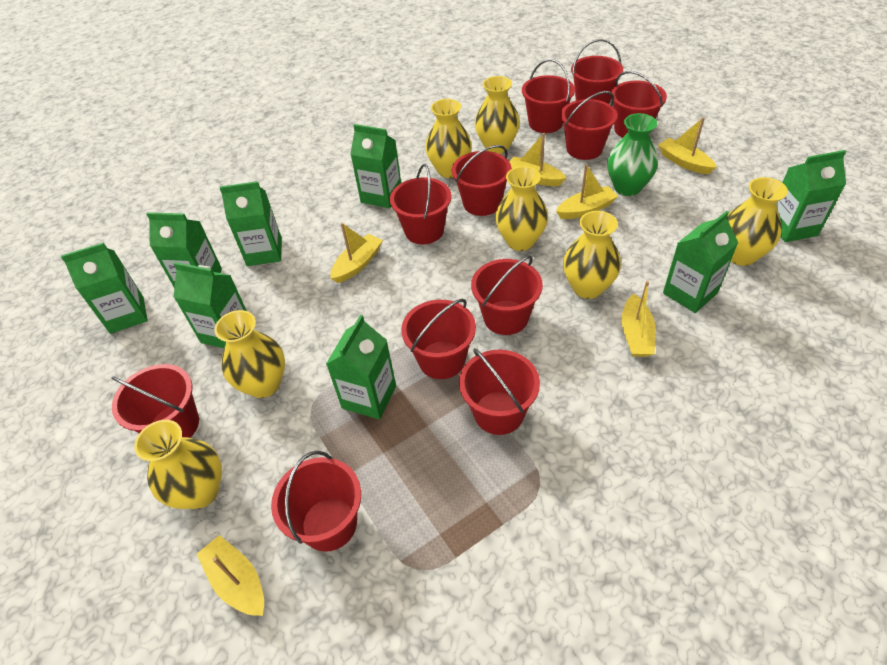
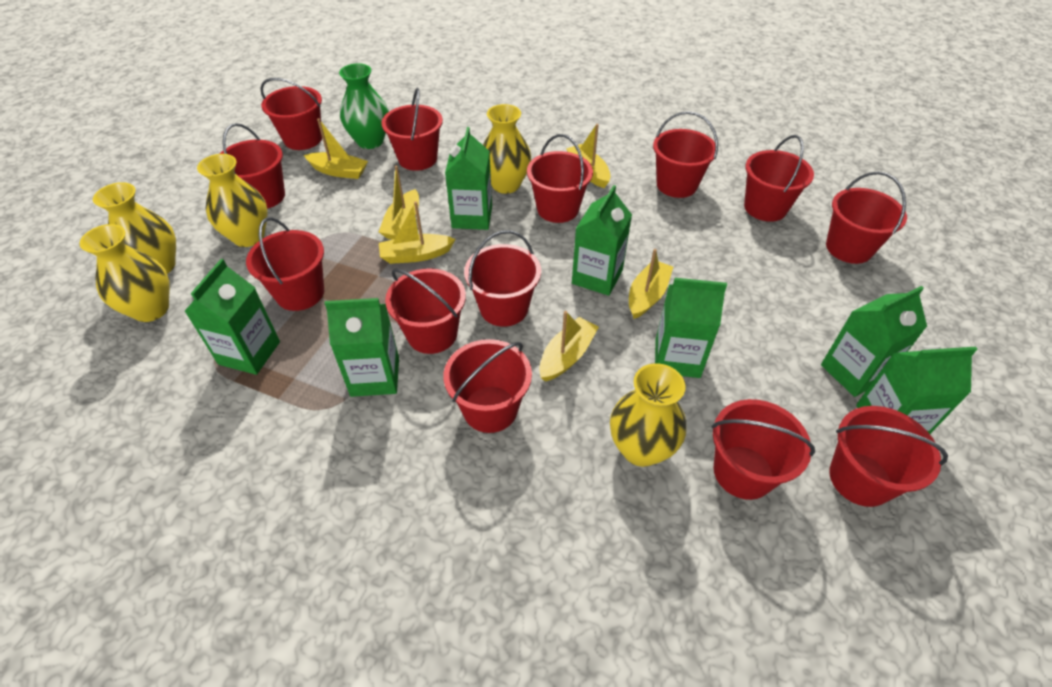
green carton: [61,243,148,334] [146,212,222,287] [173,262,247,348] [219,181,282,266] [326,315,396,419] [350,124,401,208] [663,211,738,313] [776,150,846,242] = 8 -> [184,259,280,375] [325,298,399,397] [445,127,492,230] [572,185,632,296] [655,278,727,378] [821,286,927,397] [856,345,978,434] = 7
red bucket: [112,364,199,438] [271,451,361,552] [390,164,452,244] [401,299,476,379] [452,145,512,216] [459,348,540,435] [471,255,543,335] [522,59,575,133] [561,91,617,160] [571,39,623,104] [611,71,667,138] = 11 -> [220,123,285,209] [246,217,324,311] [260,78,322,150] [381,87,443,171] [385,268,466,354] [443,339,532,433] [464,230,541,327] [527,134,593,223] [653,111,718,198] [712,399,815,500] [744,135,814,222] [826,172,907,264] [829,406,948,507] = 13
yellow vase: [134,420,222,509] [214,310,285,398] [425,99,472,178] [475,76,520,154] [495,166,548,251] [563,211,621,299] [727,177,788,266] = 7 -> [79,224,170,322] [93,182,176,274] [197,154,268,247] [483,104,531,194] [610,363,686,467] = 5

